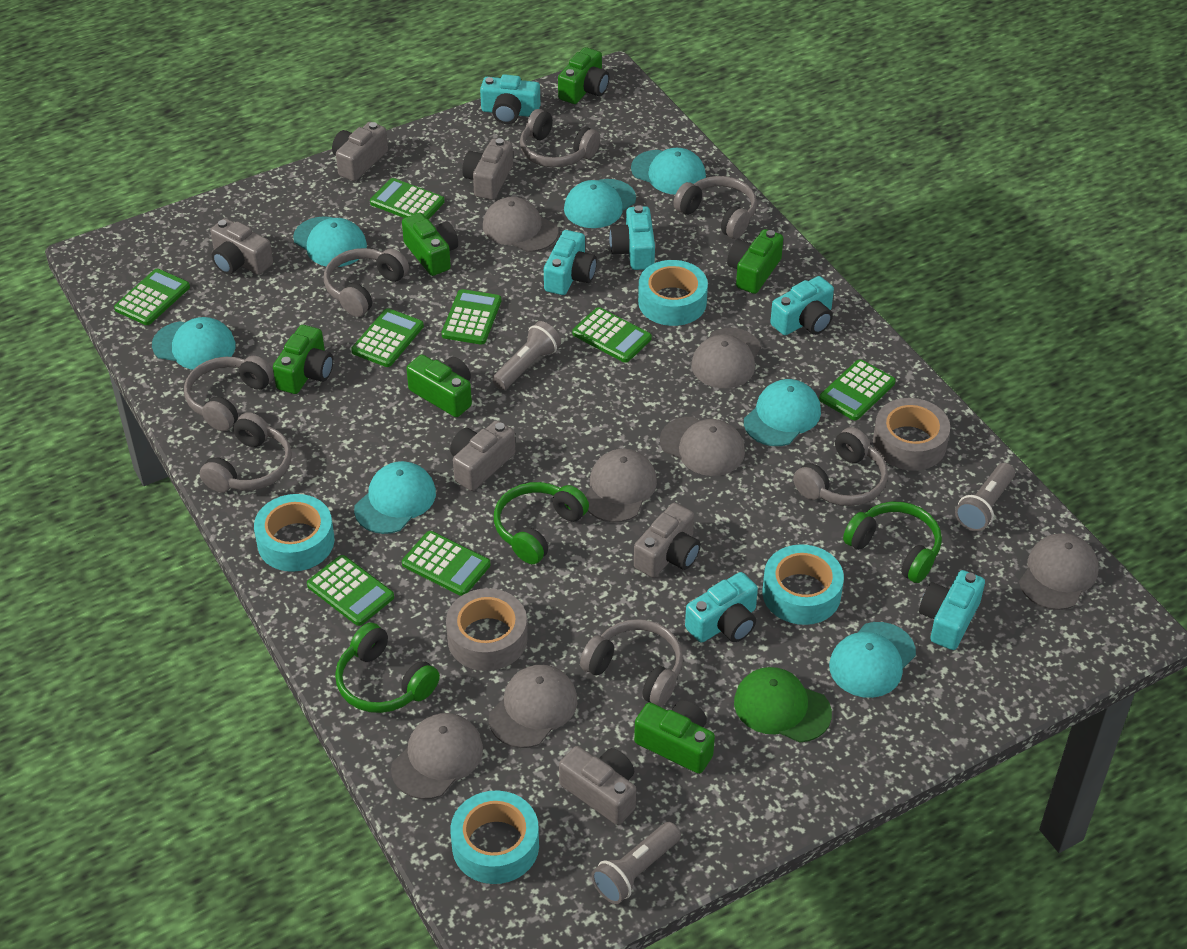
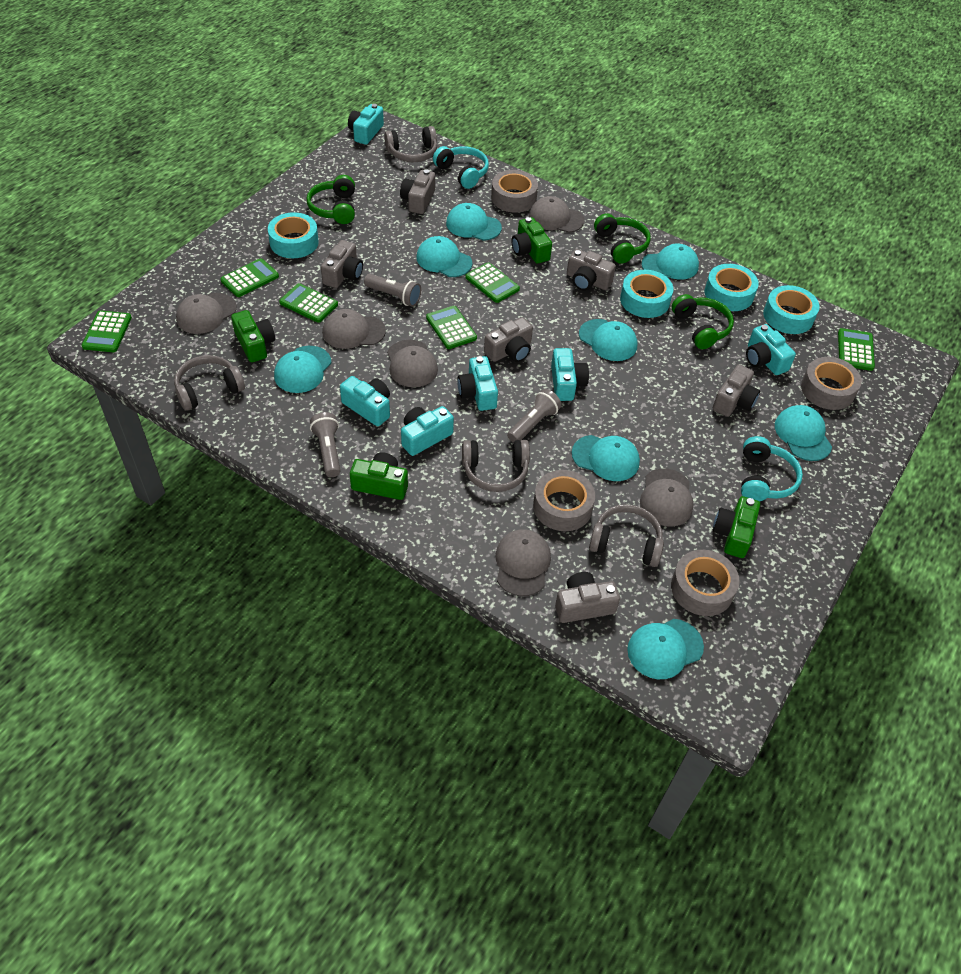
green calculator: [114,269,190,325] [307,555,394,626] [351,308,424,367] [370,178,445,220] [402,531,491,596] [442,289,501,345] [572,307,652,363] [819,359,896,420] = 8 -> [82,310,132,352] [220,258,279,297] [279,283,338,323] [426,306,477,349] [466,262,520,303] [838,328,875,371] = 6
green camera: [273,325,334,394] [402,212,458,276] [406,355,472,417] [558,47,609,104] [634,700,715,774] [727,229,783,294] = 6 -> [231,310,275,362] [350,452,408,500] [512,217,552,264] [713,496,760,558] = 4
green cap: [734,667,832,743] = 1 -> none = 0
grey cap: [391,713,483,799] [483,197,558,252] [489,665,577,748] [585,449,657,522] [660,417,745,476] [691,328,761,388] [1019,533,1099,610] = 7 -> [176,293,237,334] [322,309,386,349] [387,340,438,387] [495,529,551,596] [529,196,585,233] [640,468,694,527] = 6
grey headphones: [184,356,274,431] [200,412,292,492] [324,248,409,317] [520,109,600,168] [580,619,683,707] [673,176,757,239] [793,427,888,506] = 7 -> [174,355,245,411] [384,126,437,162] [462,440,530,492] [589,504,664,567] = 4
grey tape: [446,588,528,671] [873,398,950,471] = 2 -> [491,170,538,213] [533,470,595,531] [671,550,739,616] [801,357,862,410] = 4
turquoise cap: [152,317,236,370] [293,216,367,267] [354,461,436,534] [564,179,636,228] [631,148,706,195] [744,379,821,446] [829,622,916,698] = 7 -> [274,346,332,393] [416,236,473,277] [446,203,502,241] [572,435,640,481] [579,319,637,361] [627,619,704,679] [641,244,699,280] [775,405,832,461] = 8
turquoise headphones: none = 0 -> [433,146,489,189] [741,436,803,502] = 2

